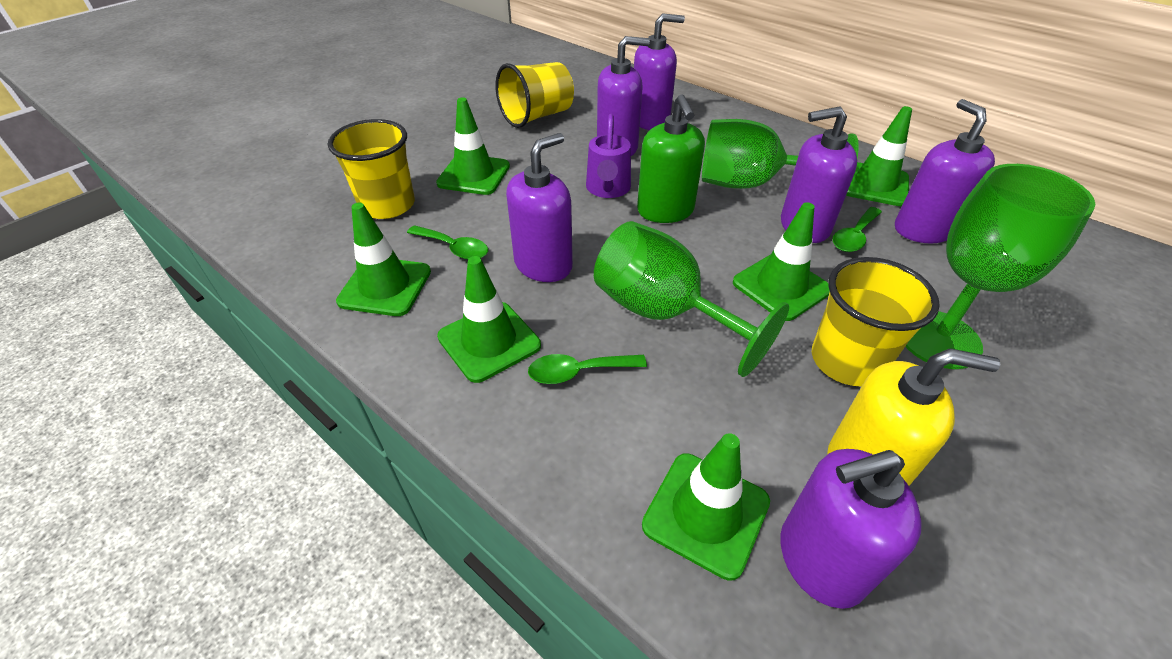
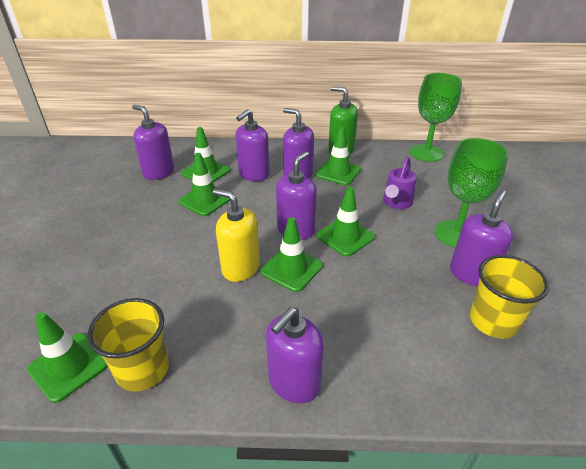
green goblet: [594,221,789,377] [702,119,859,189] [905,164,1095,369] = 3 -> [410,73,462,162] [435,138,508,248] = 2
green spoon: [407,225,488,260] [528,354,647,384] [833,207,882,252] = 3 -> none = 0
yellow cup: [328,119,415,219] [495,62,574,128] [812,257,940,387] = 3 -> [87,298,169,392] [470,255,549,339] = 2

